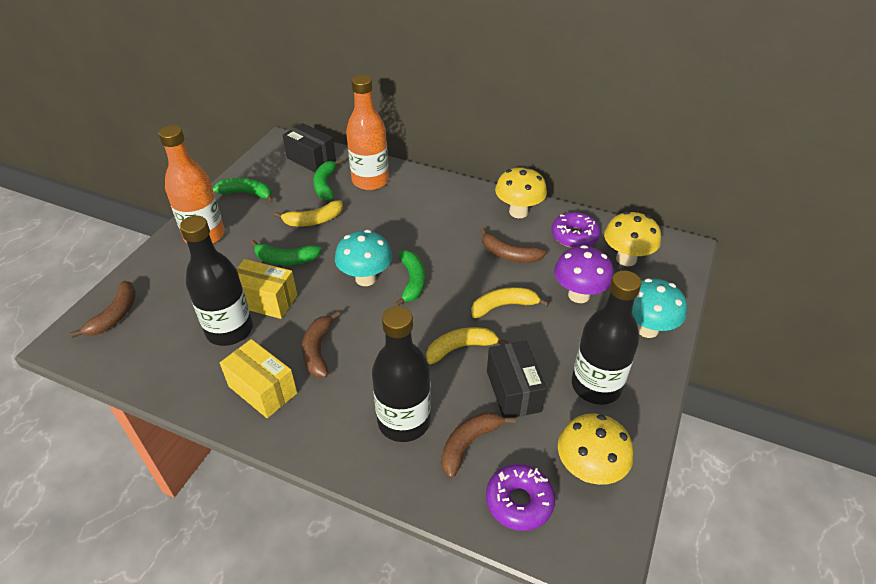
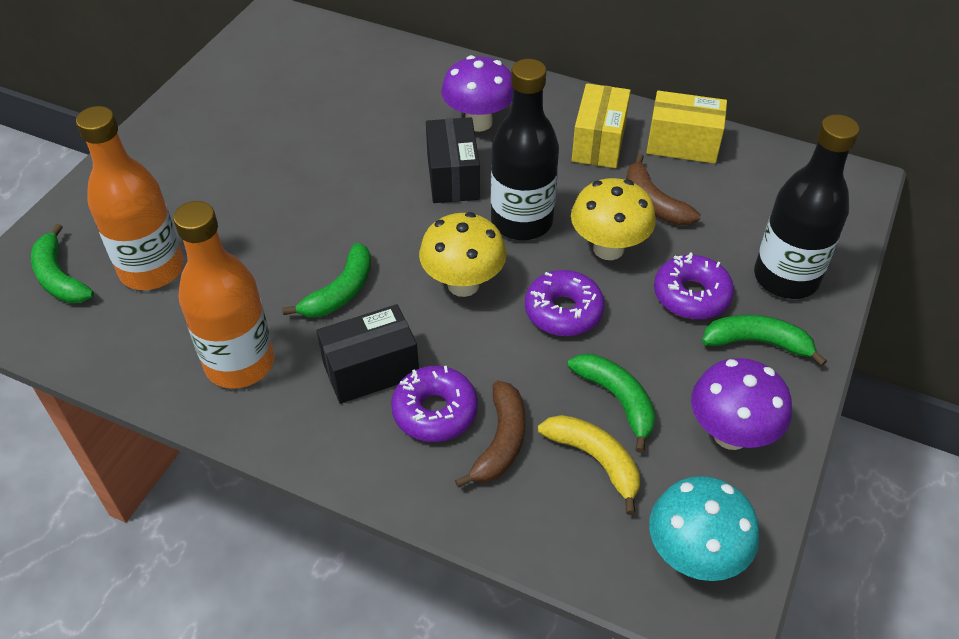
black bottle: [180,216,253,346] [372,306,431,442] [572,270,642,405] = 3 -> [491,59,559,240] [754,114,859,299] = 2
brown banana: [70,281,136,338] [302,311,341,377] [441,412,515,478] [480,228,546,263] = 4 -> [455,381,525,488] [626,153,701,225] = 2
purple donut: [486,464,555,531] [551,212,600,248] = 2 -> [391,366,478,442] [525,270,605,336] [654,252,734,319] = 3
purple mushroom: [554,245,614,303] = 1 -> [441,55,513,132] [691,358,792,450] = 2
turquoise mushroom: [335,230,392,286] [632,278,687,338] = 2 -> [649,476,759,581] = 1
yellow banana: [274,200,343,226] [426,327,508,364] [471,287,549,318] = 3 -> [538,415,640,515] = 1
yellow mushroom: [495,167,547,218] [558,414,634,485] [604,211,661,266] = 3 -> [419,212,507,297] [571,178,656,260] = 2

